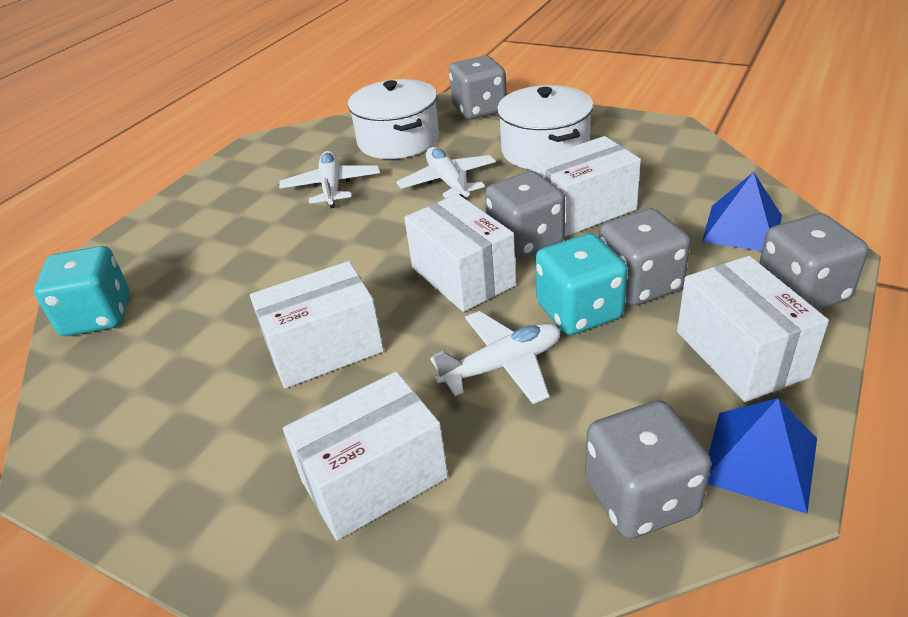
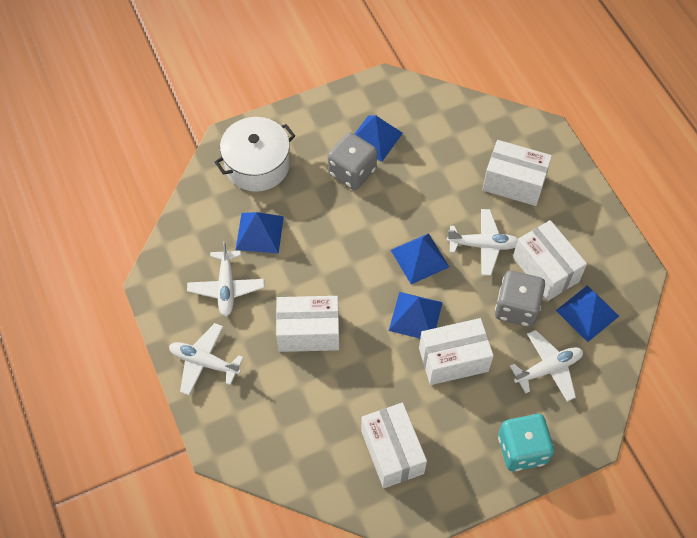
blue pyramid: [702,172,782,251] [707,398,817,514] = 2 -> [236,212,284,254] [355,115,403,162] [389,292,443,339] [391,233,449,284] [556,285,619,342] = 5
grey dice: [449,56,507,120] [485,171,565,259] [585,400,711,539] [599,208,691,306] [759,213,868,310] = 5 -> [328,132,377,190] [495,270,545,327] = 2
turquoise dice: [34,246,130,336] [535,233,628,335] = 2 -> [498,414,554,471] = 1
white plane: [279,151,380,208] [396,147,496,199] [430,311,560,404] = 3 -> [169,323,244,396] [187,241,265,316] [447,209,518,276] [510,330,583,402] = 4
white pot: [348,79,439,159] [497,85,593,170] = 2 -> [215,117,295,192] = 1

